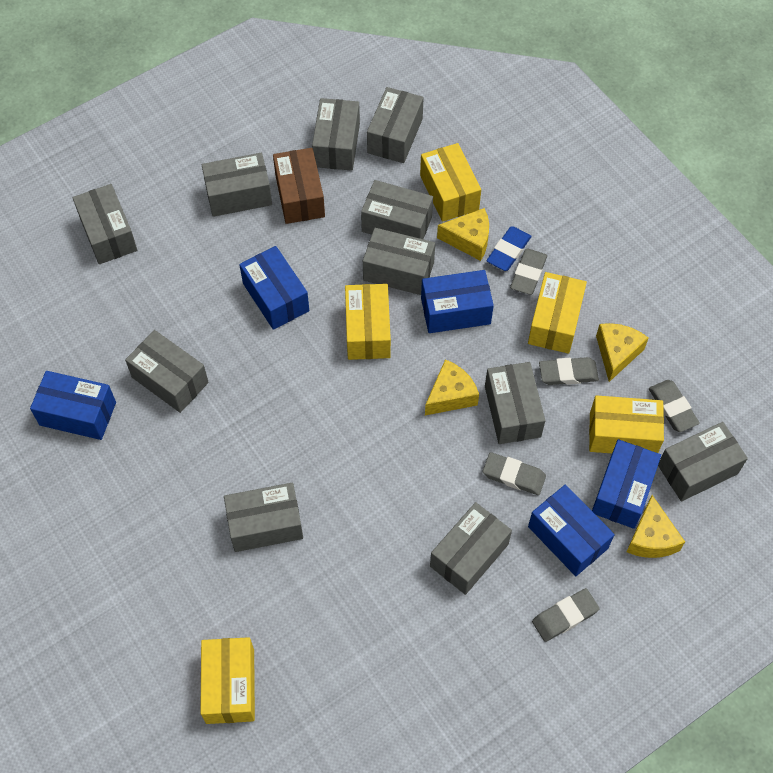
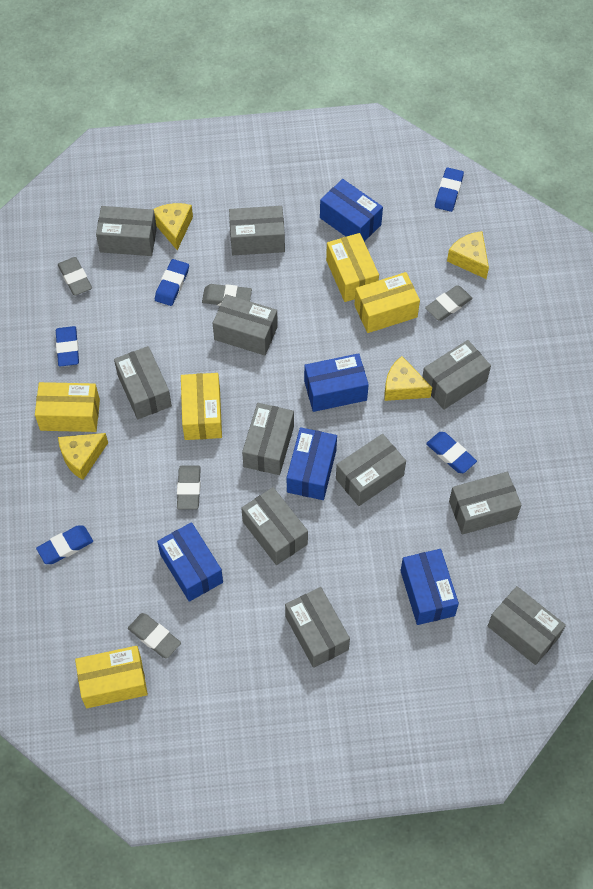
blue eraser: [486,226,532,271] = 1 -> [36,526,93,564] [56,326,79,367] [155,259,189,306] [426,432,477,473] [435,167,464,212] = 5
brown box: [273,148,325,224] = 1 -> none = 0

